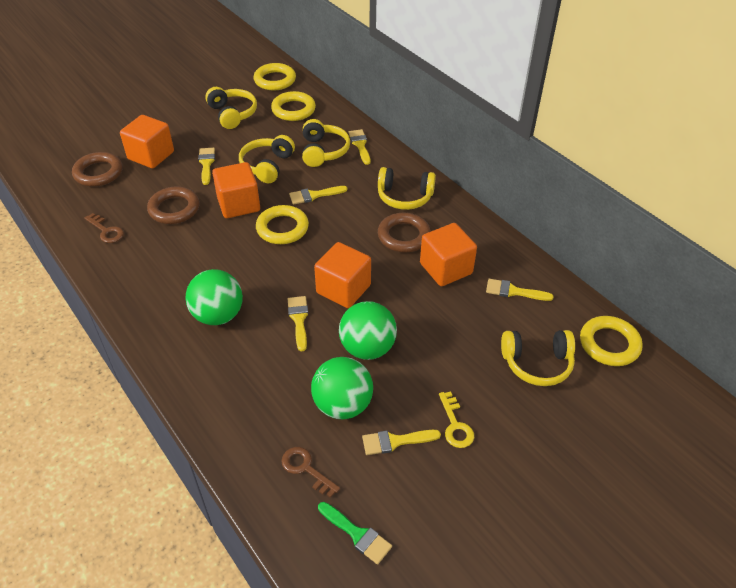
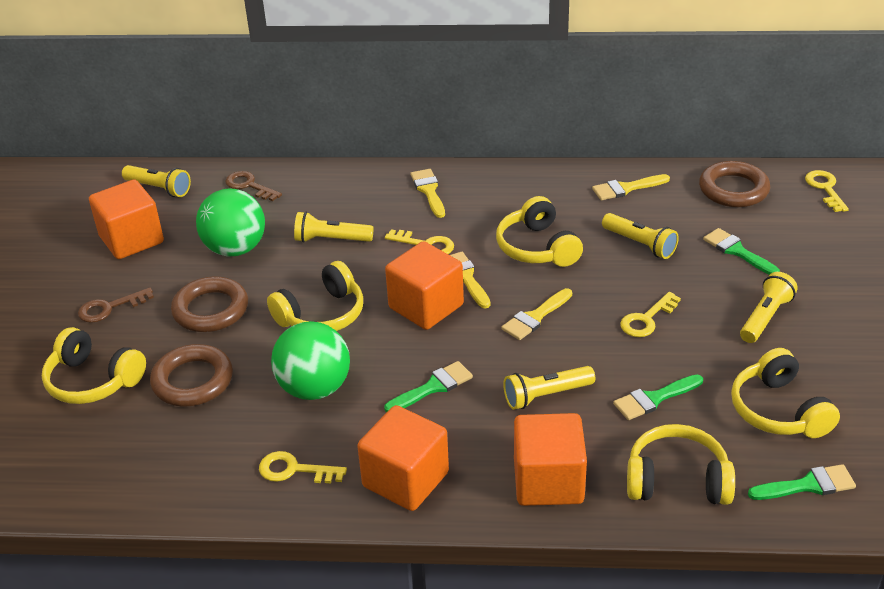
green ball: [186,269,243,325] [311,357,373,419] [339,301,397,360] = 3 -> [196,189,265,257] [271,321,350,400] = 2
green brush: [318,502,392,565] = 1 -> [384,361,473,413] [613,374,703,420] [703,228,780,275] [748,464,856,500] = 4
yellow brush: [198,148,215,185] [288,296,308,351] [289,186,347,205] [348,129,371,165] [362,430,441,455] [486,279,554,301] = 6 -> [410,169,445,218] [450,252,491,309] [501,288,572,340] [592,174,670,201] = 4
yellow flashlight: none = 0 -> [122,165,191,197] [294,211,374,243] [503,366,595,410] [602,213,679,259] [740,272,798,343] = 5
yellow key: [439,391,474,448] = 1 -> [259,451,347,483] [385,229,454,254] [620,292,681,337] [805,170,849,212] = 4
yellow ring: [254,63,296,90] [256,205,309,244] [271,91,316,121] [580,316,643,366] = 4 -> none = 0

